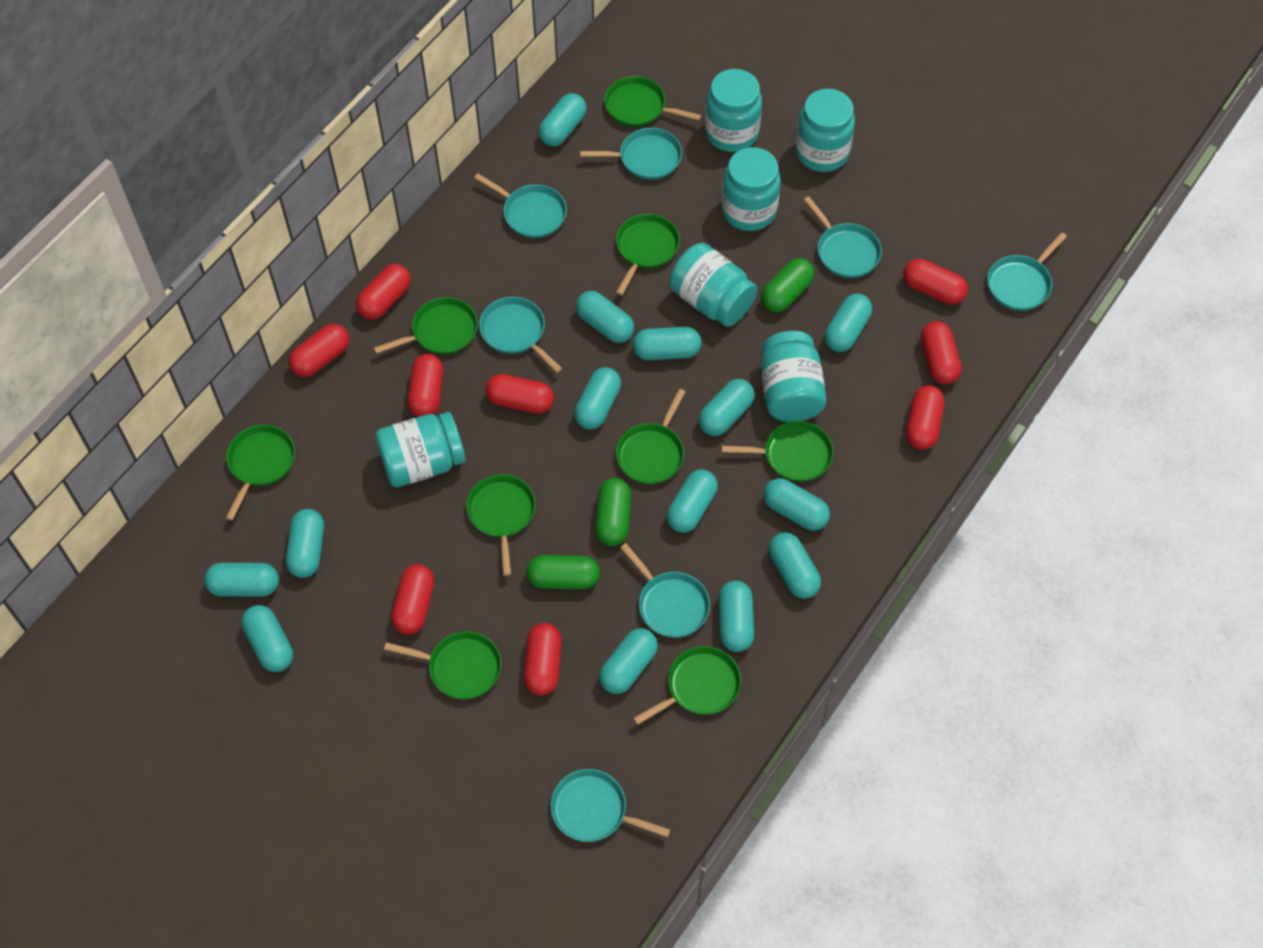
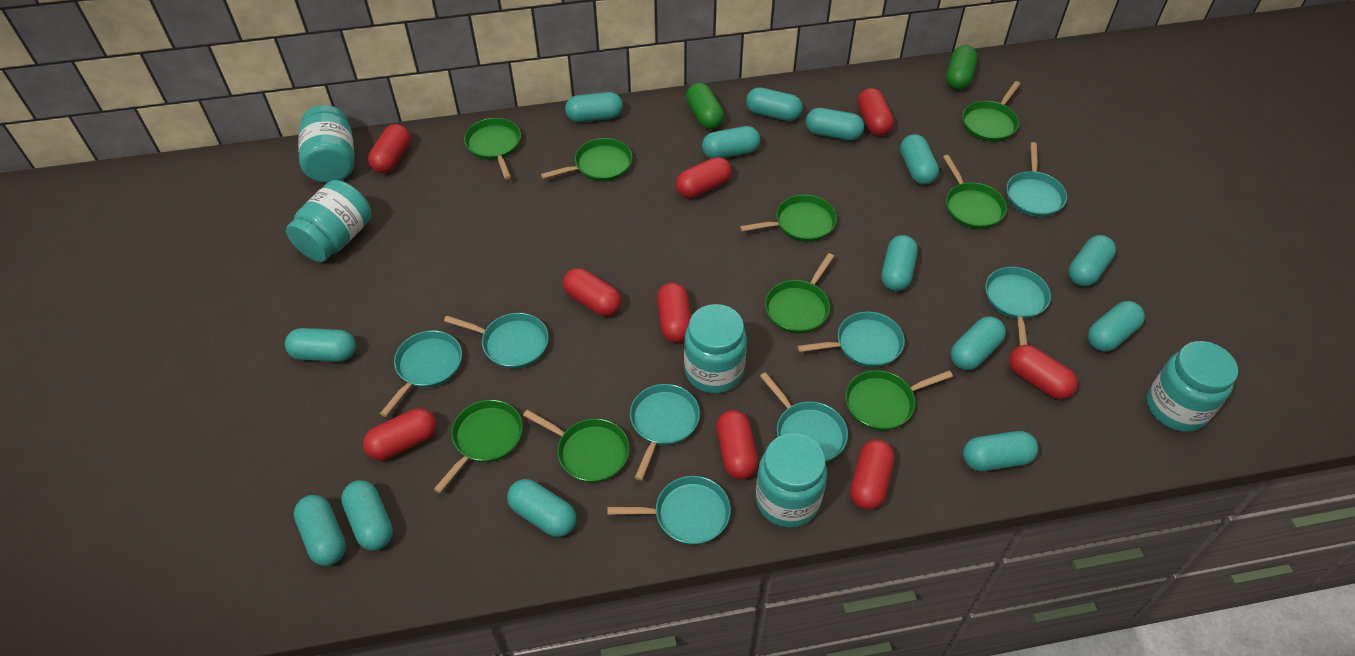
green capsule: [526,555,600,589] [595,478,631,546] [761,258,814,312] = 3 -> [686,83,724,129] [946,45,977,90] = 2
turquoise jar: [375,412,466,487] [669,243,757,327] [705,69,762,152] [722,147,781,231] [761,331,827,422] [795,89,855,172] = 6 -> [286,180,372,262] [298,105,355,183] [684,304,747,394] [755,433,827,528] [1147,341,1238,432] = 5
turquoise pan: [474,173,567,238] [479,297,563,373] [550,769,670,842] [580,128,682,180] [620,543,710,638] [804,196,882,278] [987,232,1067,311] = 7 -> [380,331,462,417] [444,313,549,369] [607,476,731,545] [630,384,700,481] [760,372,848,463] [797,311,905,368] [985,267,1051,346] [1006,142,1067,217] = 8

